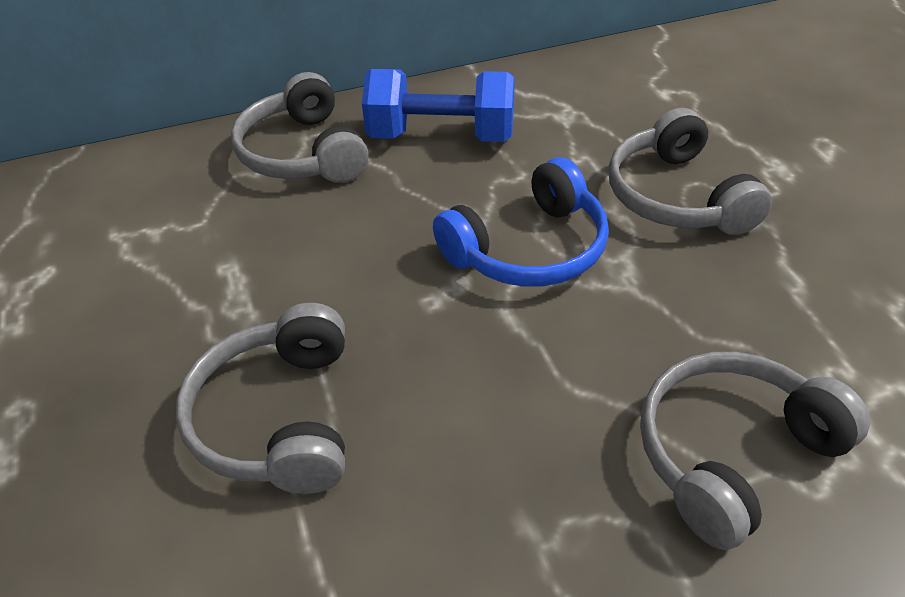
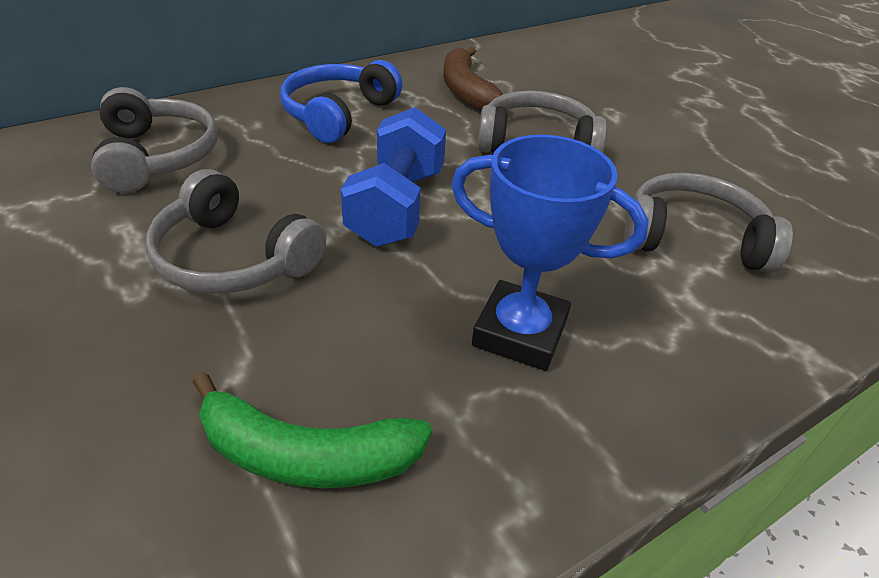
blue trophy: none = 0 -> [451,135,649,371] = 1
brown banana: none = 0 -> [443,46,503,111] = 1
green banana: none = 0 -> [192,372,432,488] = 1

